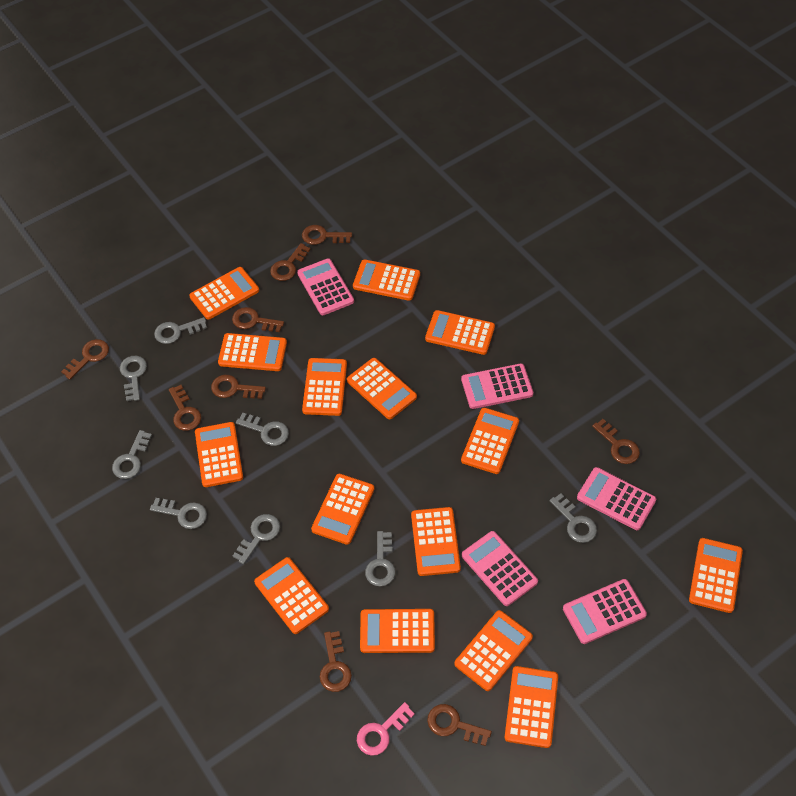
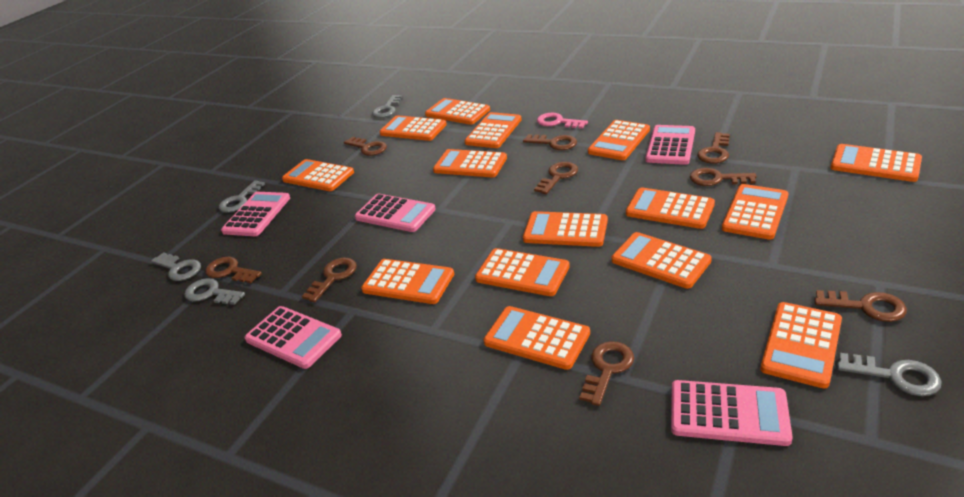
grey key: [112,430,152,479] [120,356,147,401] [150,498,207,529] [154,317,207,344] [233,514,280,564] [236,413,289,446] [365,531,395,587] [550,493,597,543] = 8 -> [151,252,201,281] [184,278,245,305] [219,180,265,213] [372,95,402,118] [837,353,942,396] = 5

